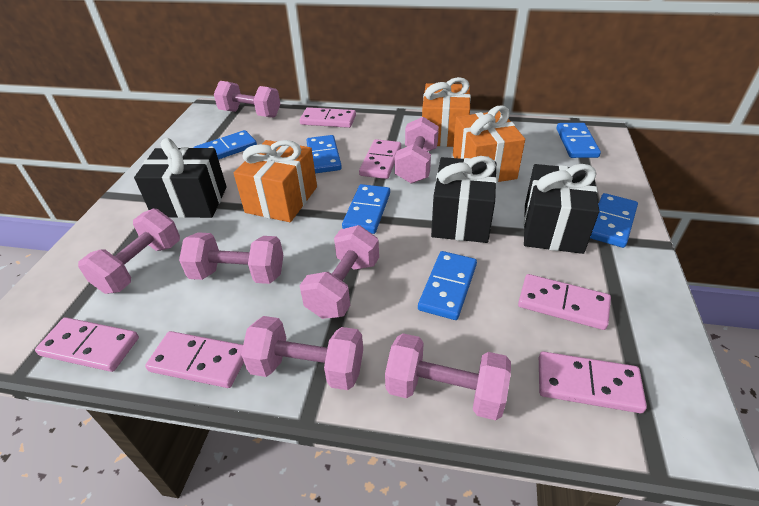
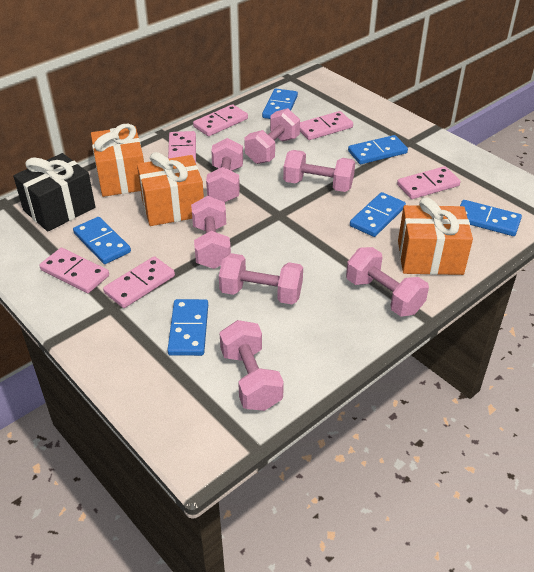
black gift: [134,138,227,218] [431,156,497,243] [524,164,599,254] = 3 -> [13,153,95,232] = 1

